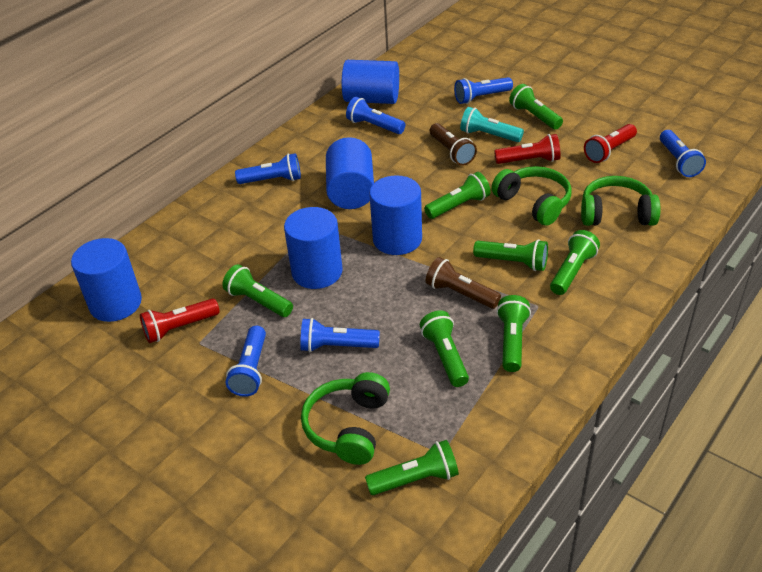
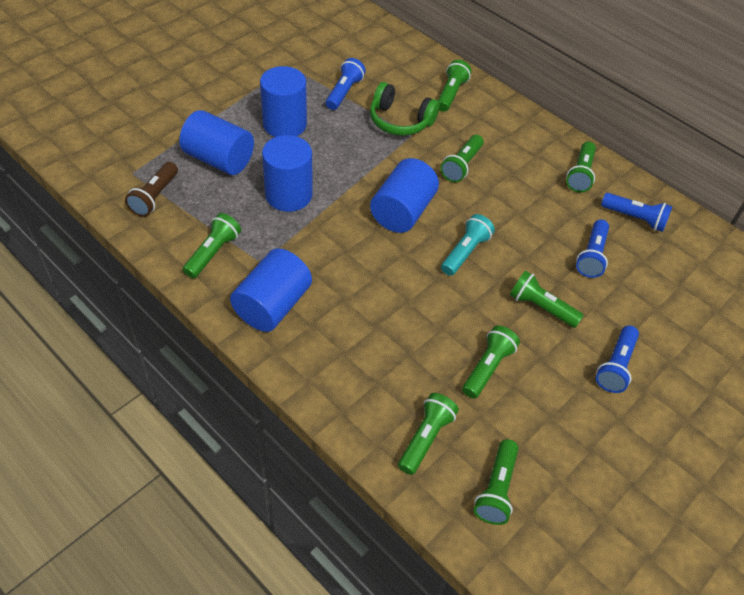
blue flashlight: [226,326,266,397] [235,153,301,184] [300,318,380,352] [346,97,405,134] [454,77,513,104] [660,130,706,177] = 6 -> [326,58,366,110] [576,219,609,278] [596,325,639,393] [601,193,673,232] = 4
brown flashlight: [426,257,501,309] [430,123,477,166] = 2 -> [125,162,178,217] = 1
green headphones: [301,372,390,465] [491,166,572,226] [581,176,660,226] = 3 -> [370,82,440,136] = 1
red flashlight: [140,299,220,343] [494,134,560,164] [584,124,637,163] = 3 -> none = 0

